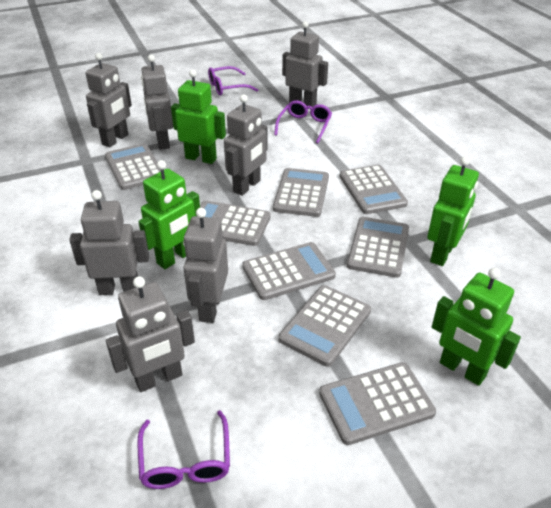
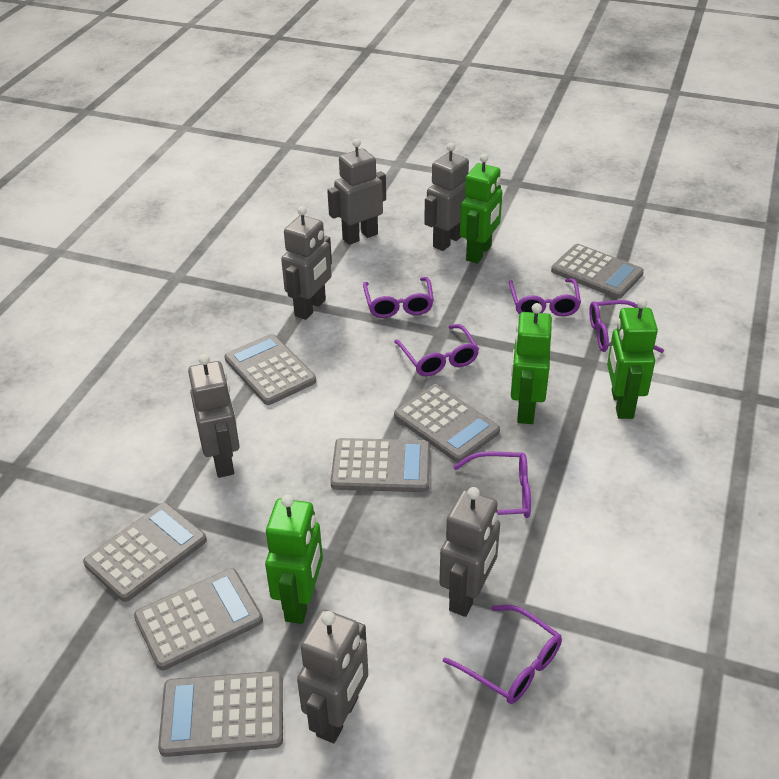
grey calculator: [105,143,161,190] [200,200,271,246] [242,242,336,300] [273,168,329,217] [278,285,371,367] [319,362,436,445] [339,165,408,214] [347,217,409,278] = 8 -> [83,503,207,602] [134,568,263,670] [158,671,283,757] [224,334,316,405] [330,438,430,492] [394,384,500,463] [551,244,644,299] = 7
grey robot: [69,190,149,295] [86,53,132,147] [106,276,195,392] [141,55,173,150] [183,208,228,323] [224,94,268,196] [282,21,328,107] = 7 -> [188,354,240,478] [281,206,332,320] [297,609,368,743] [327,139,386,245] [424,143,469,251] [439,487,500,617] = 6
purple glasses: [137,410,230,489] [208,66,258,95] [274,100,332,143] = 3 -> [363,277,434,318] [394,324,479,376] [443,605,562,704] [453,452,531,518] [509,279,581,317] [589,300,664,353] = 6

